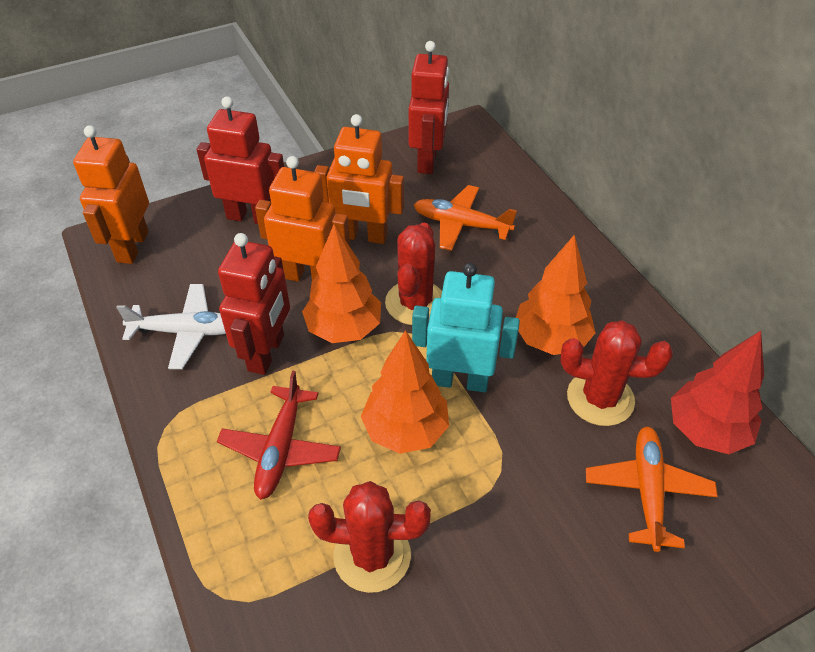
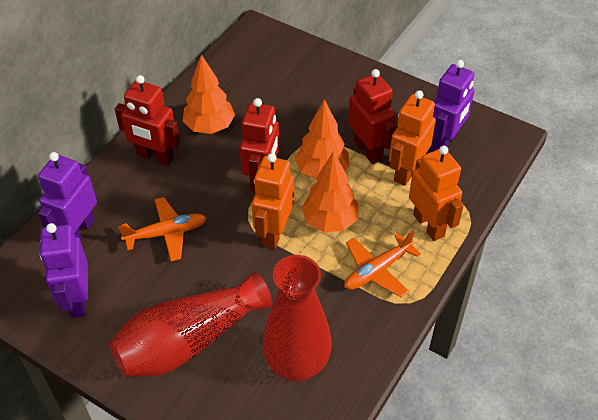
purple robot: none = 0 -> [38,152,97,240] [40,223,88,318] [431,60,475,151] = 3
red cactus: [308,481,431,593] [385,223,442,325] [560,320,673,426] = 3 -> none = 0
red plane: [217,370,341,500] = 1 -> none = 0
red tree: [671,331,764,454] = 1 -> none = 0
red vase: none = 0 -> [110,272,272,377] [263,255,332,382] = 2
turquoise robot: [412,263,520,392] = 1 -> none = 0
white plane: [116,284,226,369] = 1 -> none = 0

